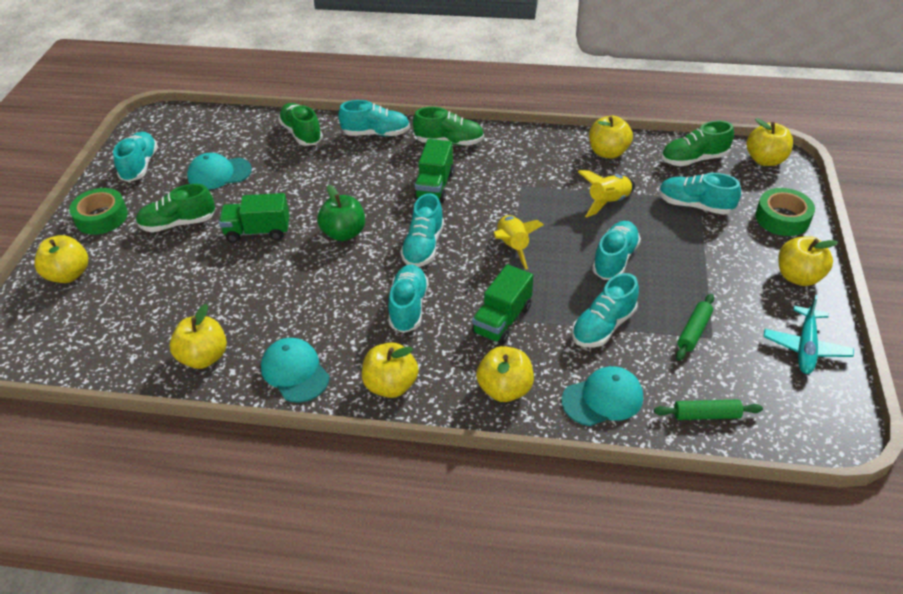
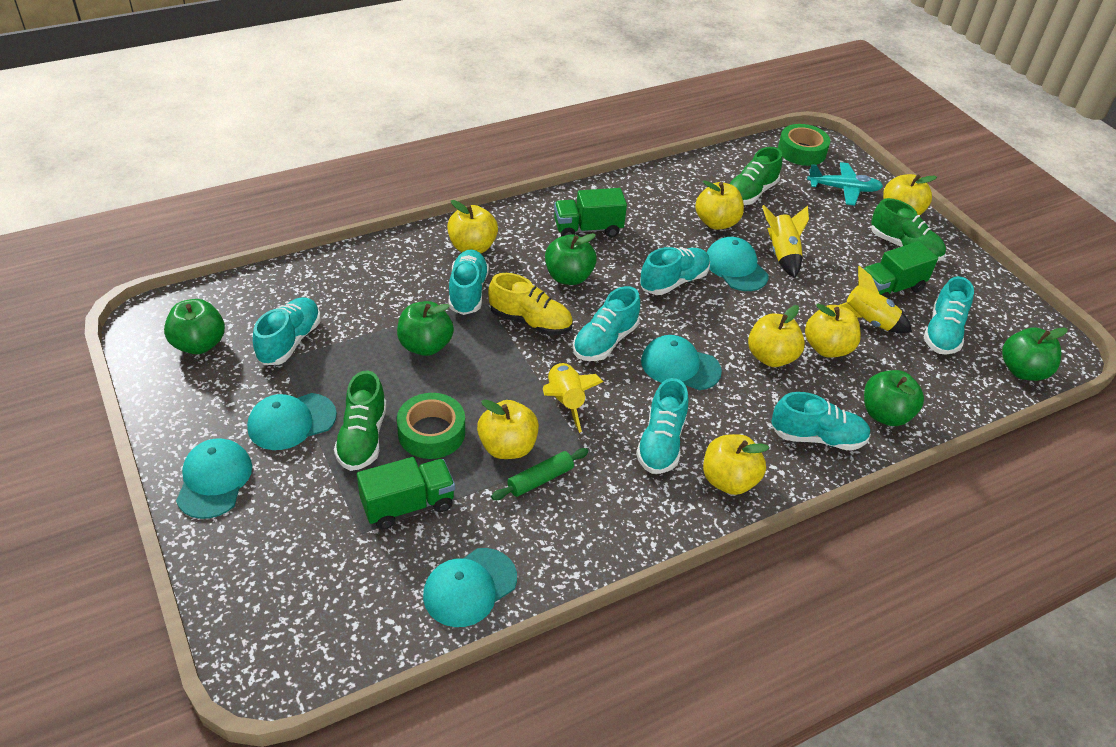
green apple: [317,185,365,241] = 1 -> [164,299,225,354] [397,301,454,356] [545,233,597,285] [864,370,924,426] [1002,327,1068,381] = 5
green rolling pin: [654,399,763,420] [676,294,714,361] = 2 -> [491,448,589,500] = 1
green shoe: [136,184,215,232] [278,103,323,146] [413,107,484,146] [661,121,734,166] = 4 -> [334,370,387,471] [730,147,782,205] [871,198,946,262] = 3
turquoise cap: [187,153,252,190] [261,338,330,403] [562,366,643,426] = 3 -> [176,439,252,519] [247,393,337,450] [423,548,517,627] [641,335,722,390] [706,237,769,291] = 5
yellow rocket: [493,215,544,269] [578,170,635,217] = 2 -> [543,362,604,433] [762,205,809,278] [839,266,912,333] = 3
yellow shoe: none = 0 -> [488,273,573,335] = 1

